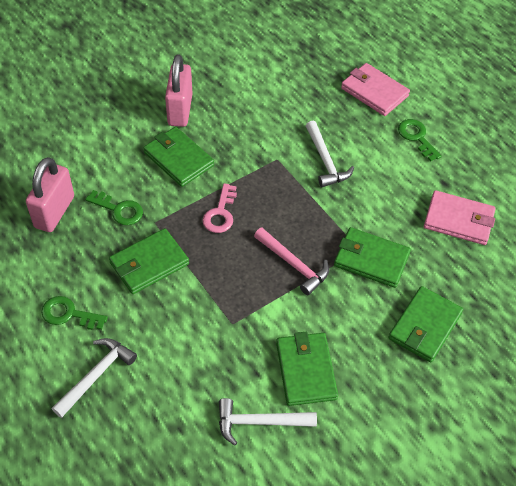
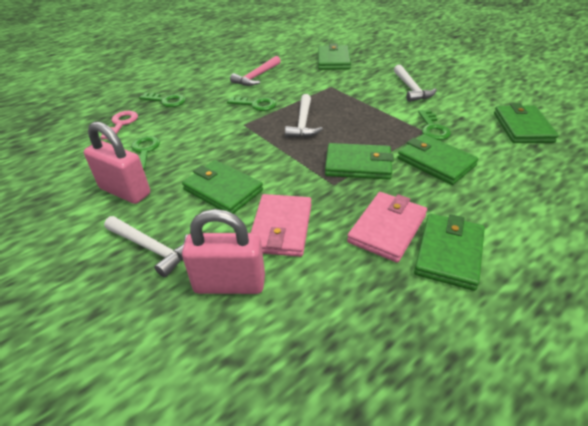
green key: [41,296,108,330] [85,190,143,225] [398,119,442,161] = 3 -> [131,136,160,170] [139,93,186,107] [227,96,276,111] [418,110,451,140] = 4
green wallet: [109,228,189,294] [143,127,214,187] [276,332,338,406] [334,227,411,288] [388,286,463,362] = 5 -> [182,160,263,214] [318,44,351,70] [325,143,394,180] [398,134,478,185] [414,213,485,291] [494,103,559,143] = 6

